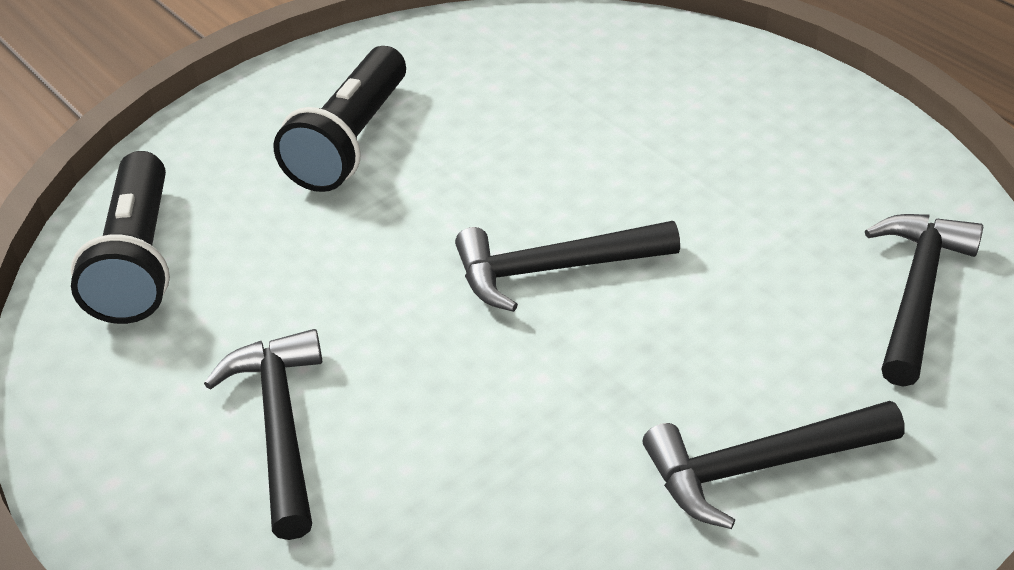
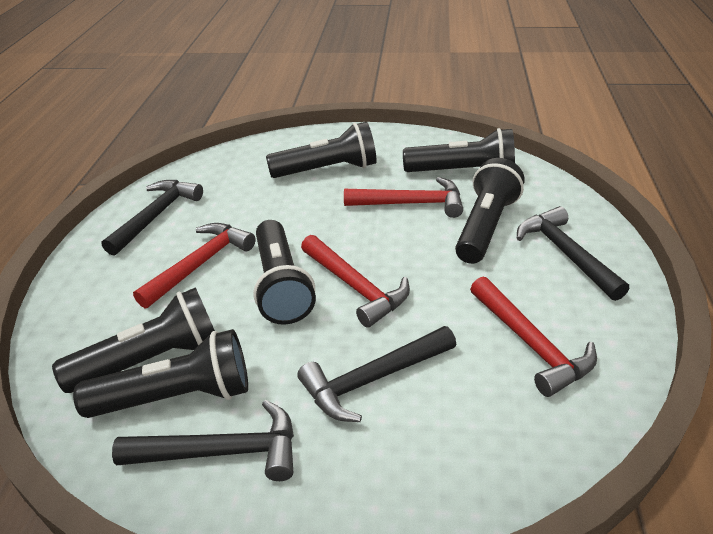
black flashlight: [71,151,170,324] [274,46,406,192] = 2 -> [52,287,215,393] [73,329,248,418] [253,220,316,325] [266,122,376,178] [403,128,515,172] [455,158,525,264] = 6
red hammer: none = 0 -> [133,223,256,309] [301,235,410,328] [344,177,463,218] [470,277,597,397] = 4

